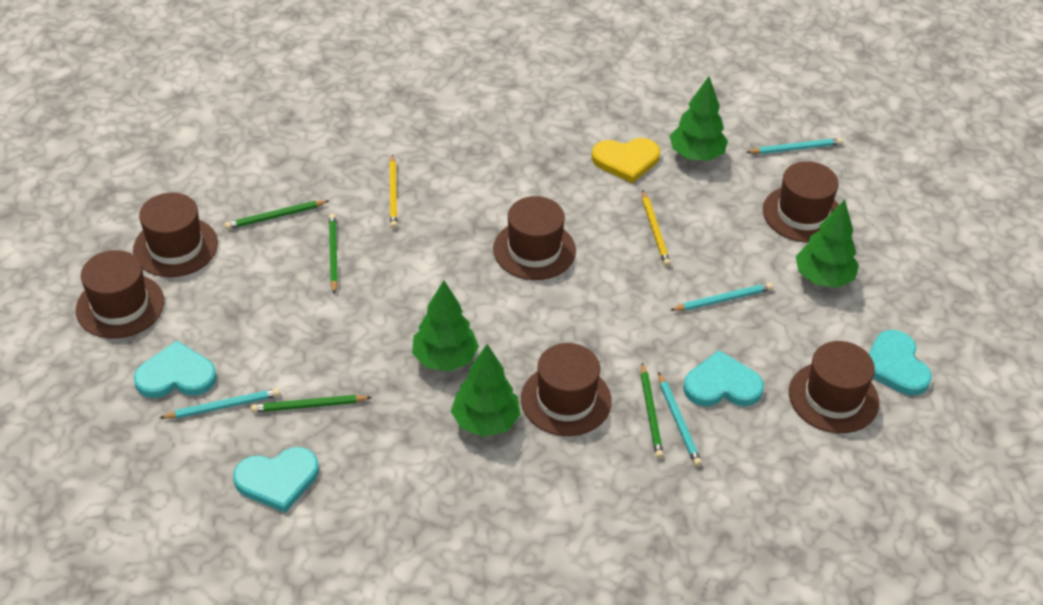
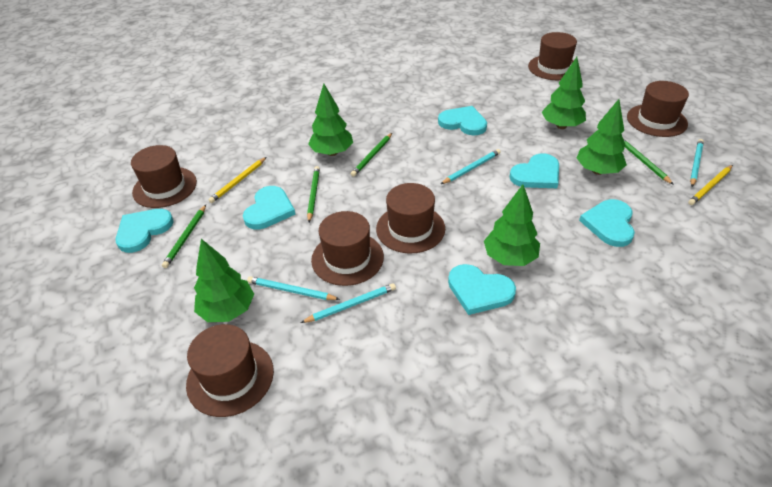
green tree: [412,280,479,372] [451,344,521,437] [670,76,728,161] [796,199,859,288] = 4 -> [194,239,254,322] [308,84,353,156] [484,184,540,266] [542,57,586,129] [577,99,627,175] = 5
turquoise heart: [134,341,217,398] [233,447,319,513] [683,350,764,406] [869,330,932,395] = 4 -> [116,209,174,253] [243,186,296,230] [438,106,487,135] [448,264,516,315] [509,153,559,188] [579,199,635,247] = 6
yellow heart: [592,138,660,183] = 1 -> none = 0

